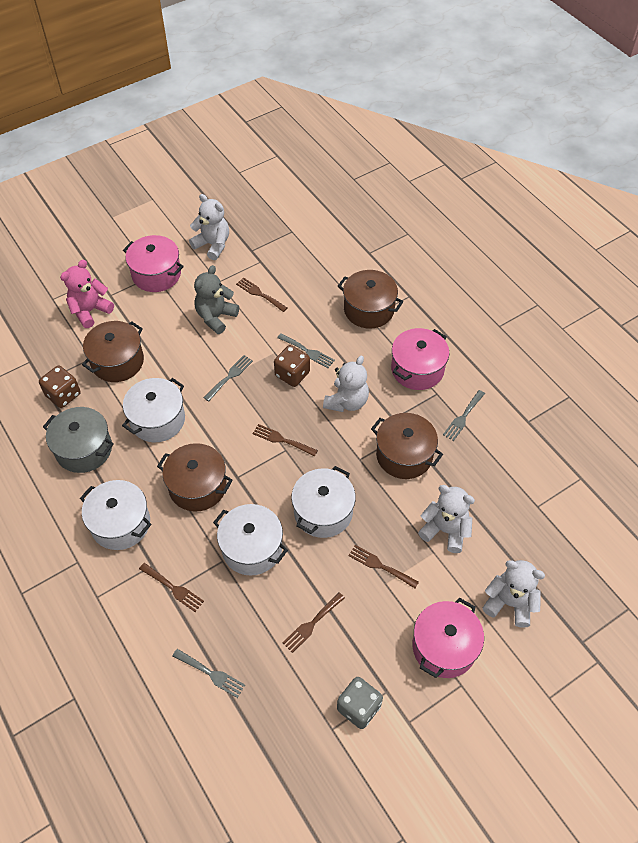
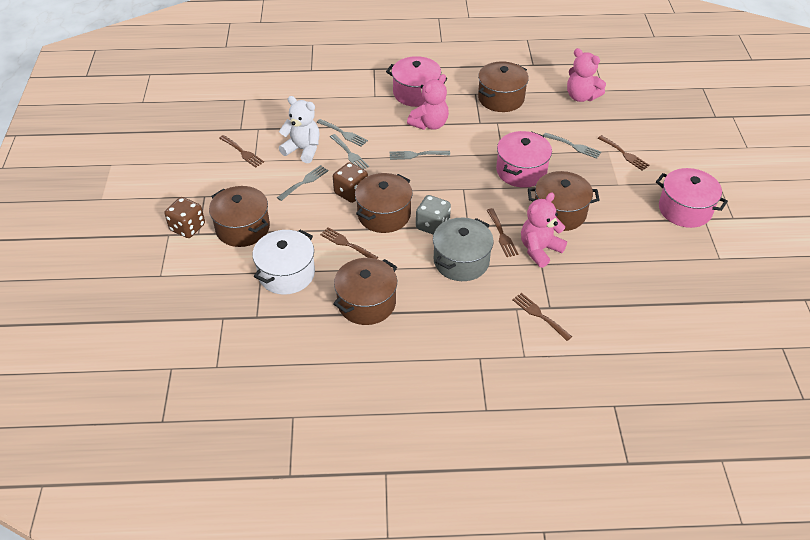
brown pot: [82,321,144,382] [157,443,233,512] [338,270,403,329] [371,413,443,479] = 4 -> [209,186,270,247] [333,258,397,325] [355,173,413,233] [478,61,529,112] [528,171,600,231] = 5
grey fork: [173,649,245,698] [204,355,253,401] [277,333,335,368] [443,390,485,441] = 4 -> [277,165,328,201] [317,119,368,147] [330,134,369,170] [390,151,450,160] [543,133,601,159] = 5
grey teddy bear: [194,265,239,334] = 1 -> none = 0
pink teddy bear: [60,260,114,328] = 1 -> [407,74,449,130] [521,193,567,268] [567,48,606,102] = 3
white pot: [80,480,152,550] [122,378,185,442] [213,504,288,576] [291,466,356,538] = 4 -> [253,230,315,295] = 1
white teddy bear: [189,194,229,260] [323,356,369,412] [418,485,475,553] [483,560,545,628] = 4 -> [279,96,320,163] = 1

